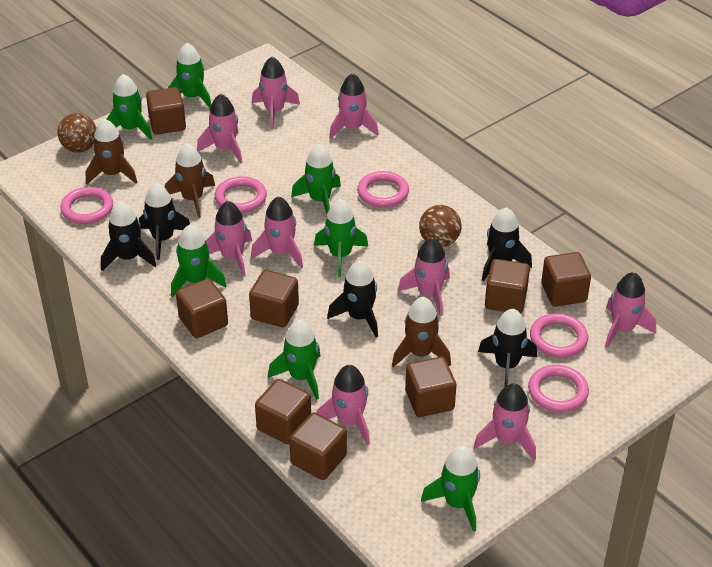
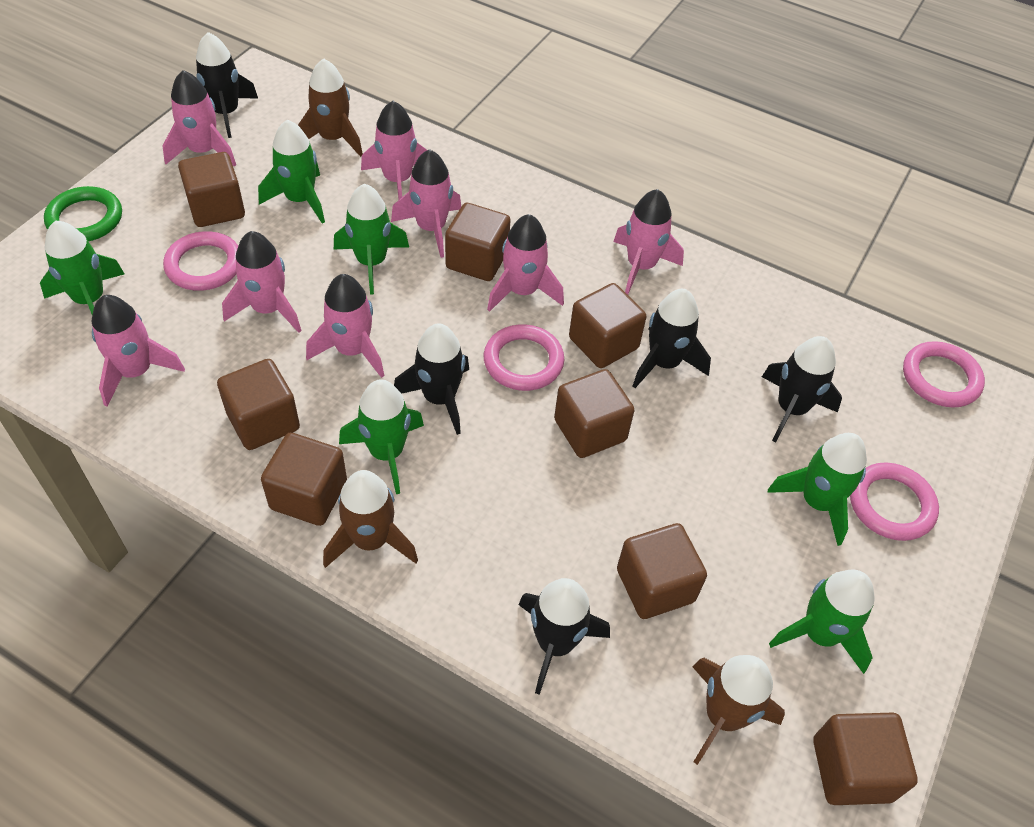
brown ball: [57,113,97,153] [419,205,462,247] = 2 -> none = 0
green ring: none = 0 -> [44,186,122,241] = 1
green rocket: [107,74,152,140] [168,43,211,108] [171,225,226,297] [268,320,320,400] [291,144,341,214] [314,199,368,277] [421,446,480,532] = 7 -> [40,221,124,315] [258,120,325,223] [334,184,409,294] [339,379,424,494] [767,433,867,546] [769,570,875,674] = 6
pink ring: [60,187,113,224] [215,176,267,213] [357,171,409,208] [528,365,589,412] [530,313,588,358] = 5 -> [163,231,238,291] [484,324,564,391] [850,463,939,541] [903,341,985,408] = 4
pink rocket: [197,94,242,164] [206,201,252,277] [251,196,303,269] [252,57,300,128] [316,365,370,445] [329,73,379,139] [398,238,450,316] [474,383,536,461] [605,272,656,348] = 9 -> [92,295,185,406] [163,70,236,167] [222,231,302,333] [306,274,384,378] [361,101,427,199] [391,149,461,258] [487,214,564,312] [613,189,684,295] = 8

